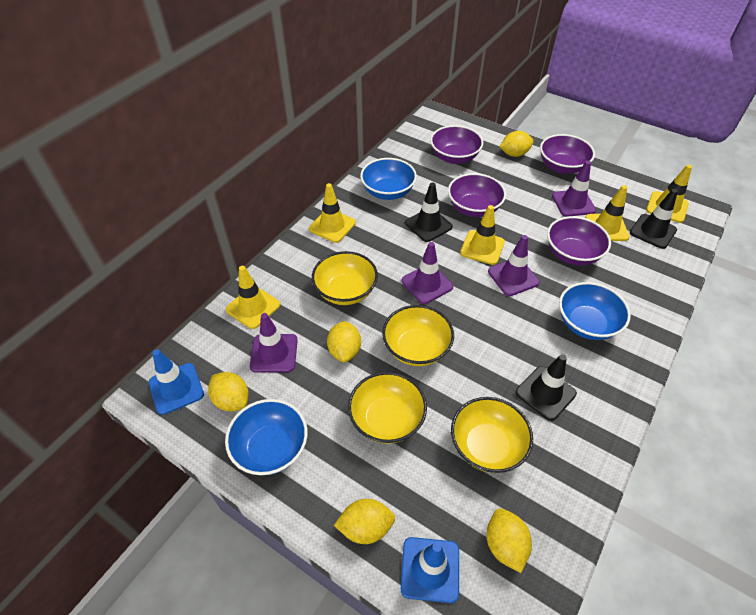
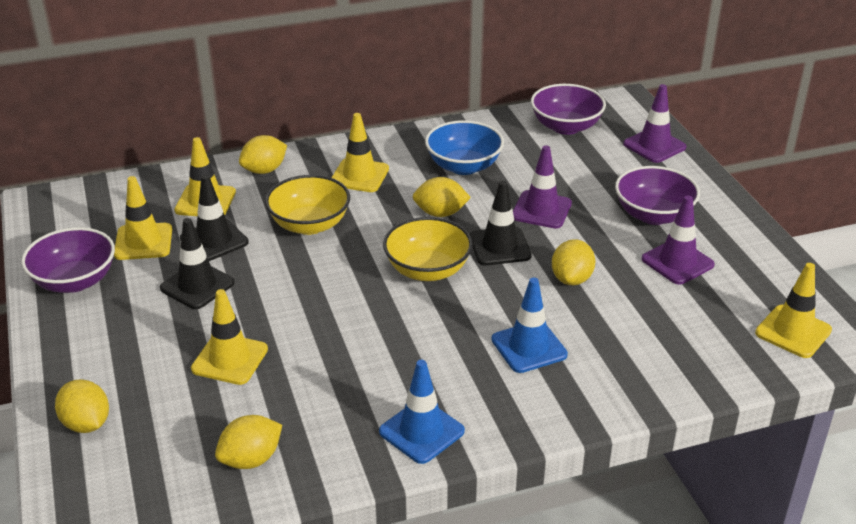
blue bowl: [225,399,308,475] [360,158,417,200] [559,282,631,340] = 3 -> [425,120,504,175] = 1
purple bowl: [430,125,483,164] [448,173,506,217] [540,134,595,174] [547,216,611,266] = 4 -> [21,227,115,293] [531,84,606,135] [615,166,700,225] = 3
purple traffic cone: [250,313,298,373] [402,242,453,304] [488,235,539,296] [552,161,596,217] = 4 -> [513,146,572,228] [623,84,686,163] [642,195,715,285] = 3
yellow bowl: [312,251,378,305] [348,372,427,444] [382,305,454,366] [451,397,533,473] = 4 -> [265,175,350,235] [383,217,473,281] = 2

